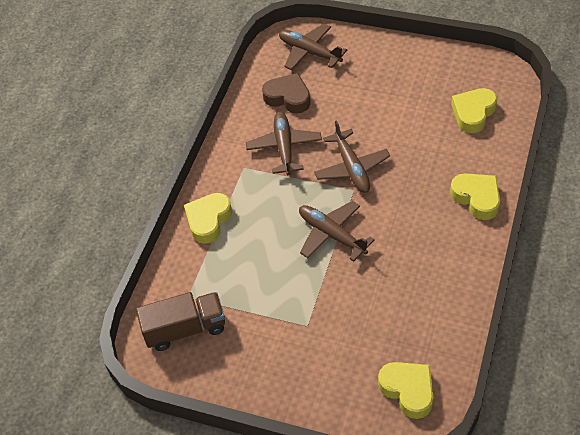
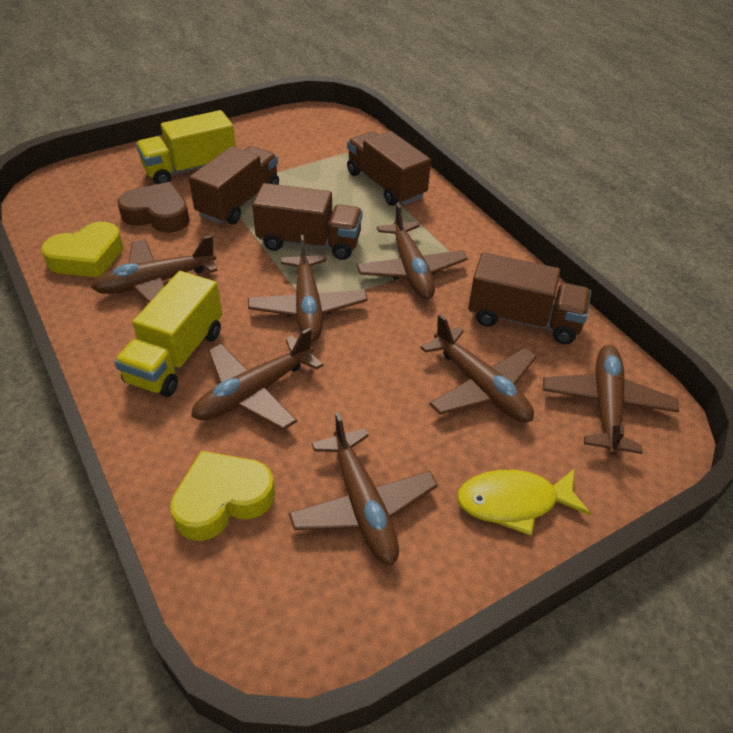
brown plane: [246,112,322,175] [279,24,347,70] [299,201,375,262] [314,120,390,193] = 4 -> [91,235,218,303] [191,328,323,430] [248,235,368,342] [289,412,438,565] [357,203,468,299] [420,314,537,423] [543,345,679,456] = 7
brown truck: [136,292,225,351] = 1 -> [189,146,279,224] [252,183,363,260] [347,131,431,206] [468,252,591,344] = 4
yellow fish: none = 0 -> [457,468,591,536] = 1
yellow heart: [184,193,232,244] [378,362,433,419] [450,173,500,220] [451,88,497,133] = 4 -> [41,222,123,277] [170,451,275,541] = 2
yellow truck: none = 0 -> [114,271,222,397] [136,110,236,184] = 2

